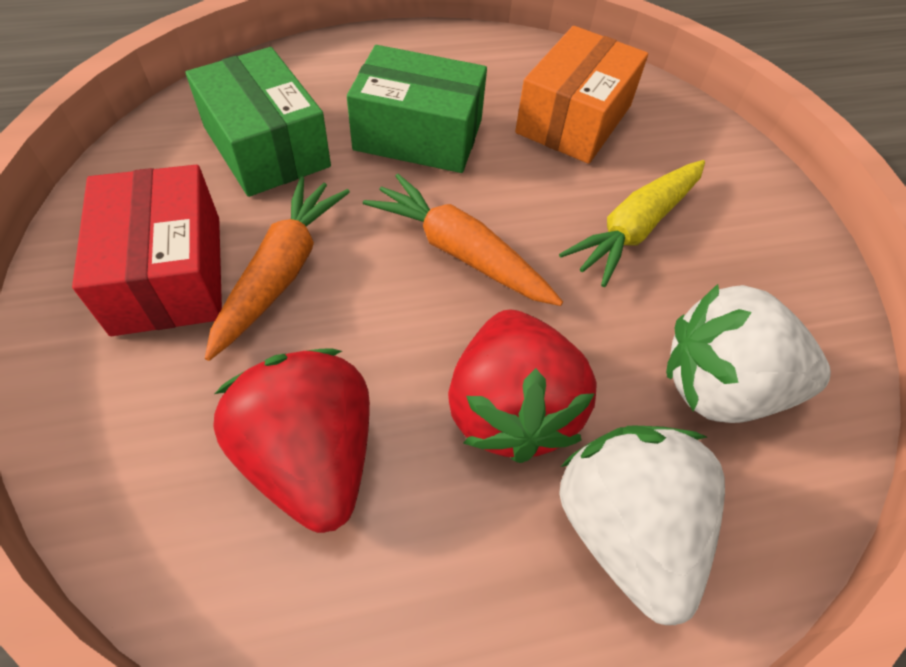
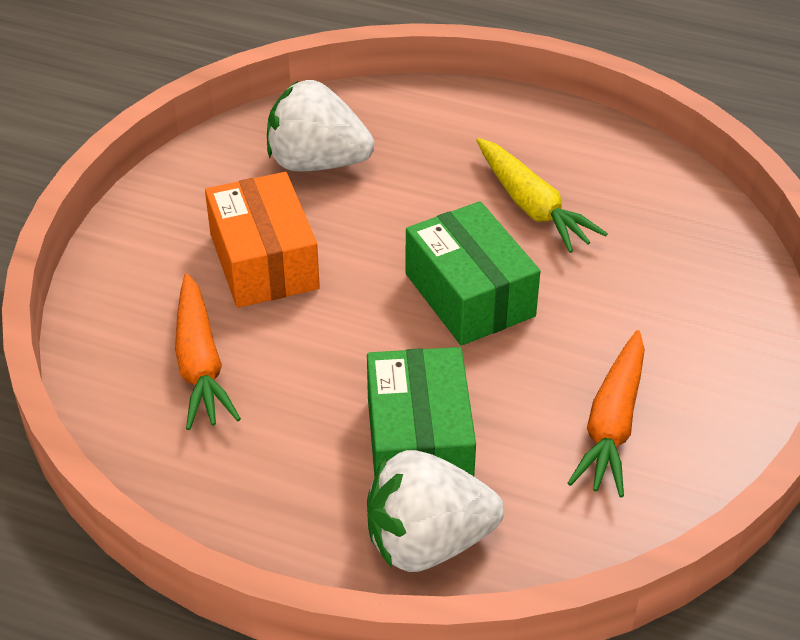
red box: [72,165,222,336] = 1 -> none = 0
red strawberry: [213,348,370,533] [448,310,597,463] = 2 -> none = 0

